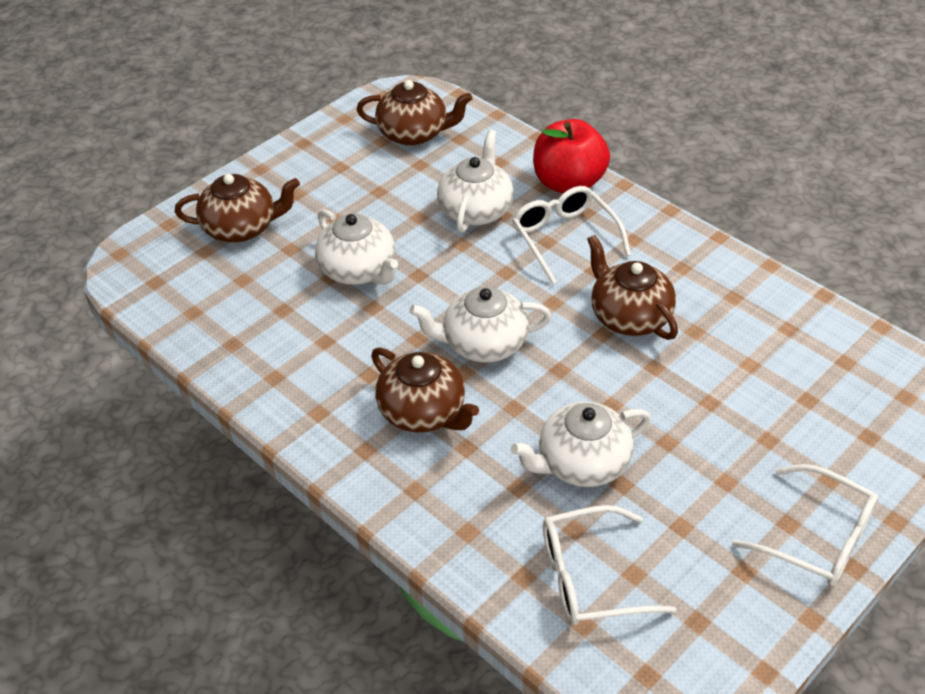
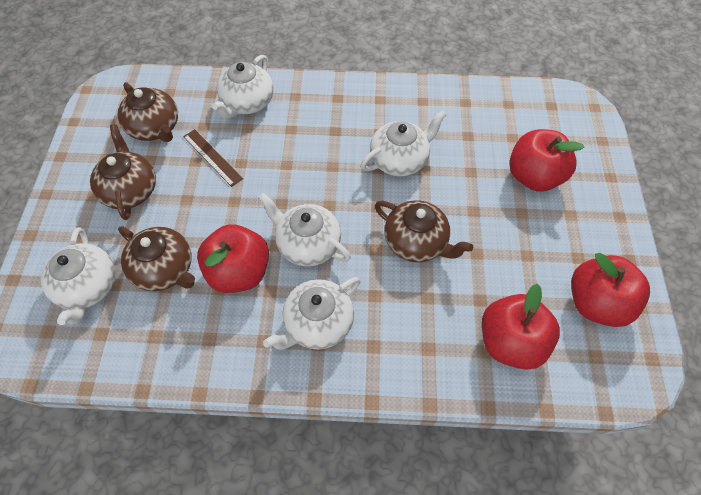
brown ruler: none = 0 -> [183,129,243,187] = 1
red apple: [533,119,610,193] = 1 -> [197,224,269,293] [482,284,560,370] [509,129,584,192] [571,253,650,327] = 4
white glasses: [512,186,631,284] [543,505,677,626] [732,464,878,586] = 3 -> none = 0
white teapot: [315,209,398,285] [409,286,551,362] [437,130,514,233] [511,402,651,487] = 4 -> [41,227,116,325] [212,55,274,119] [258,193,351,266] [263,277,360,350] [361,111,446,176] = 5

